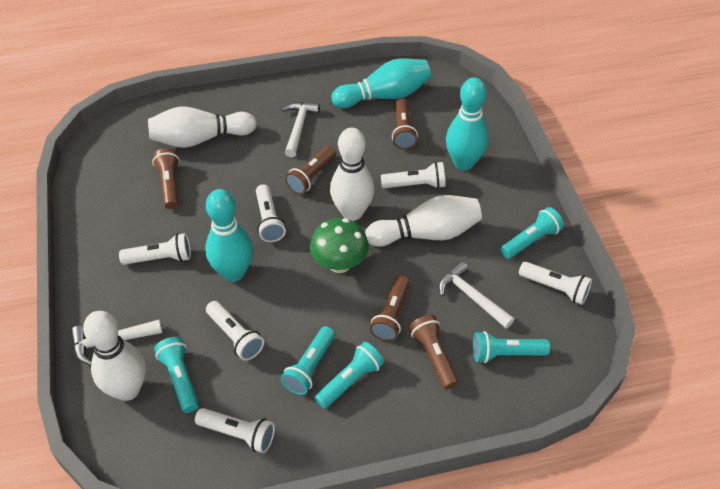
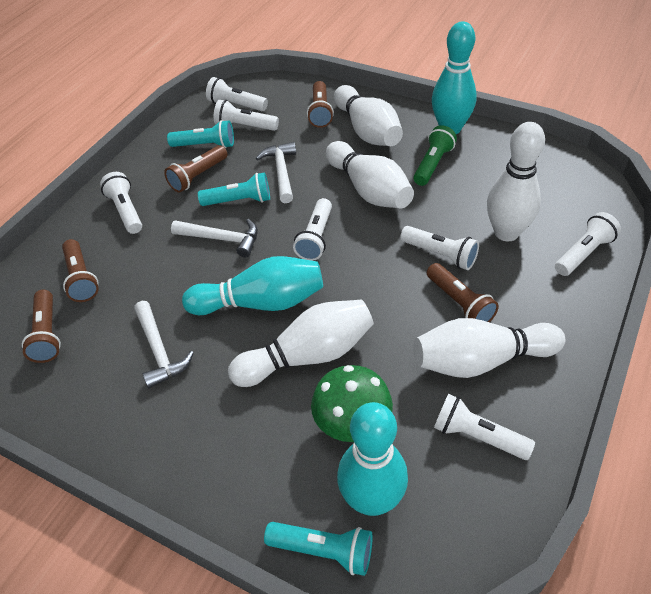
green flashlight: none = 0 -> [413,125,457,186] = 1
turquoise flashlight: [154,337,199,413] [281,326,335,395] [315,342,384,409] [473,331,550,363] [501,207,564,259] = 5 -> [167,120,234,148] [198,172,270,206] [264,522,373,576] = 3
white bowling pin: [83,311,146,401] [148,106,257,148] [330,128,374,221] [365,195,482,247] = 4 -> [228,300,374,387] [326,141,414,208] [334,85,403,146] [413,318,565,378] [487,122,545,241] = 5
white flashlight: [119,233,191,265] [195,408,275,453] [206,301,264,361] [256,184,286,242] [381,162,445,189] [519,261,592,305] = 6 -> [100,172,142,234] [206,77,268,111] [214,100,279,131] [293,198,332,261] [400,226,479,270] [434,394,535,460] [555,212,621,276] = 7

